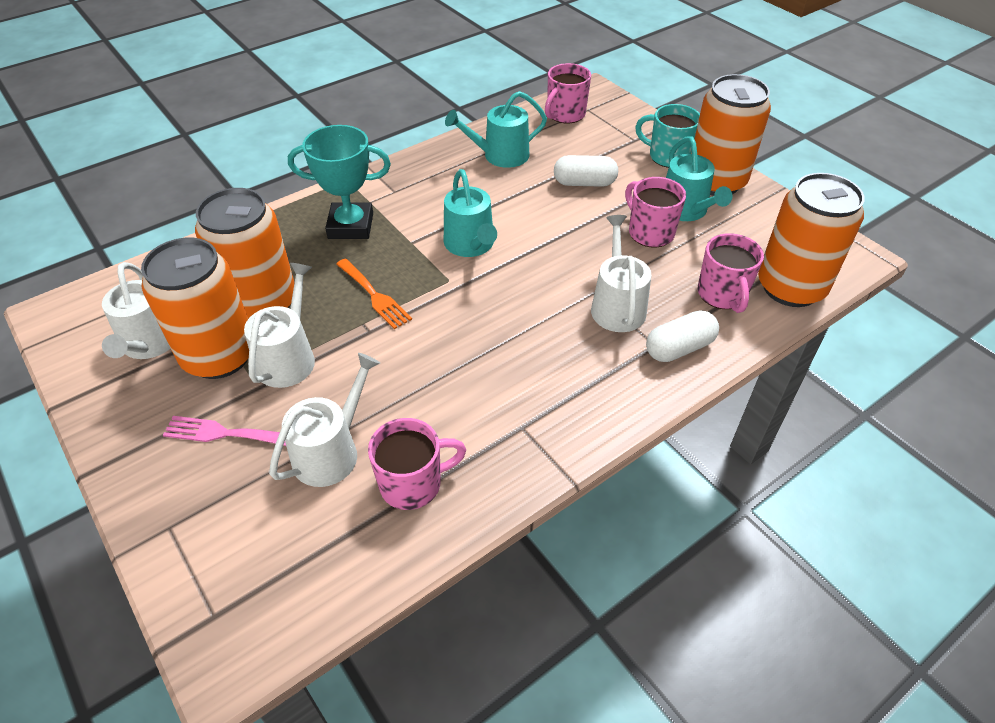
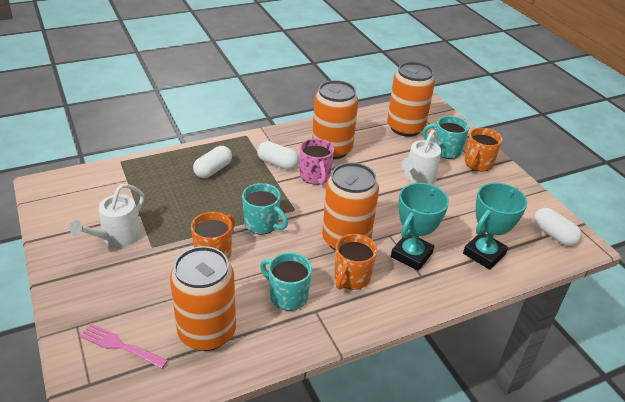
orange fork: [336,258,412,329] = 1 -> none = 0
orange mug: none = 0 -> [191,212,235,259] [334,234,377,290] [464,128,503,171] = 3
pink mug: [368,418,466,510] [545,63,591,123] [625,177,686,248] [698,233,764,313] = 4 -> [300,138,334,185] = 1
turquoise mug: [635,104,700,168] = 1 -> [242,183,288,235] [260,252,312,311] [422,116,469,159] = 3
turquoise trophy: [288,125,391,239] = 1 -> [391,183,449,271] [463,183,528,270] = 2
turquoise watering can: [444,169,497,257] [445,91,547,168] [666,136,732,221] = 3 -> none = 0
white capsule: [554,155,618,187] [646,310,719,362] = 2 -> [193,146,232,178] [257,141,299,170] [534,208,582,246] = 3
white watering can: [102,262,170,359] [244,263,315,388] [269,353,380,487] [591,215,651,332] = 4 -> [70,184,144,247] [401,130,441,184] = 2

